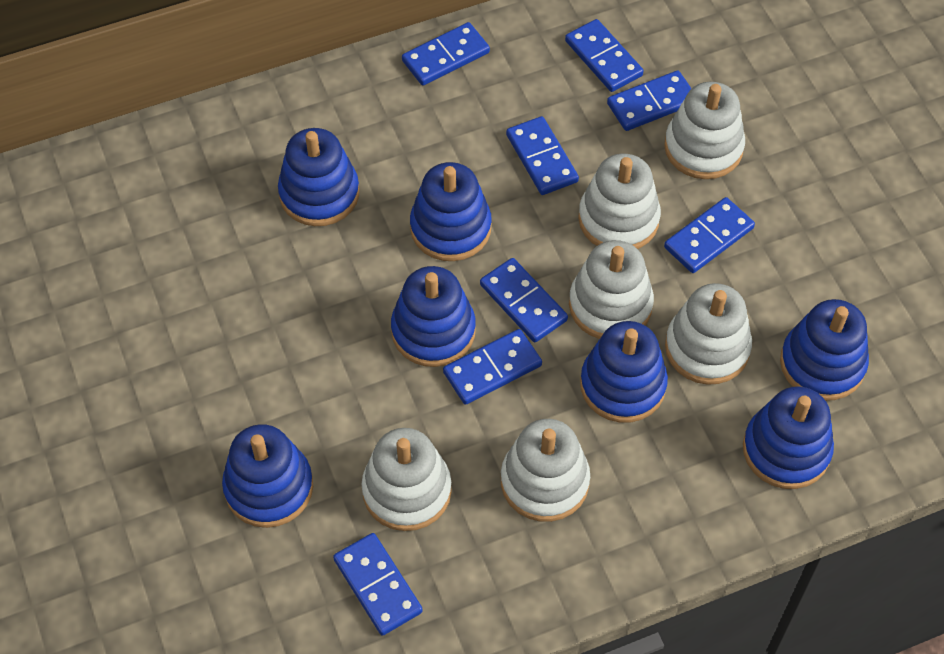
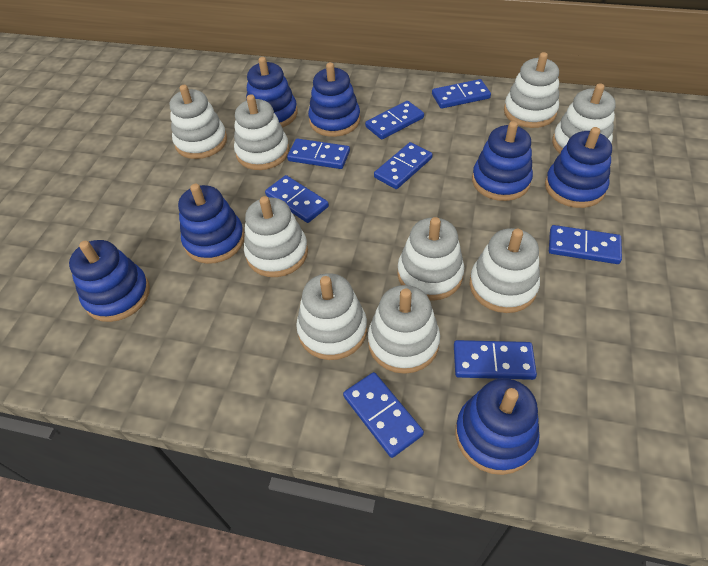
white stacking toy: [361,428,452,531] [501,419,590,522] [569,240,654,339] [578,153,661,249] [664,82,745,179] [665,283,752,385] = 6 -> [170,85,227,159] [234,94,289,170] [244,196,308,277] [296,273,367,360] [368,285,440,374] [397,217,464,301] [469,228,540,313] [504,52,559,128] [552,84,616,153] = 9

